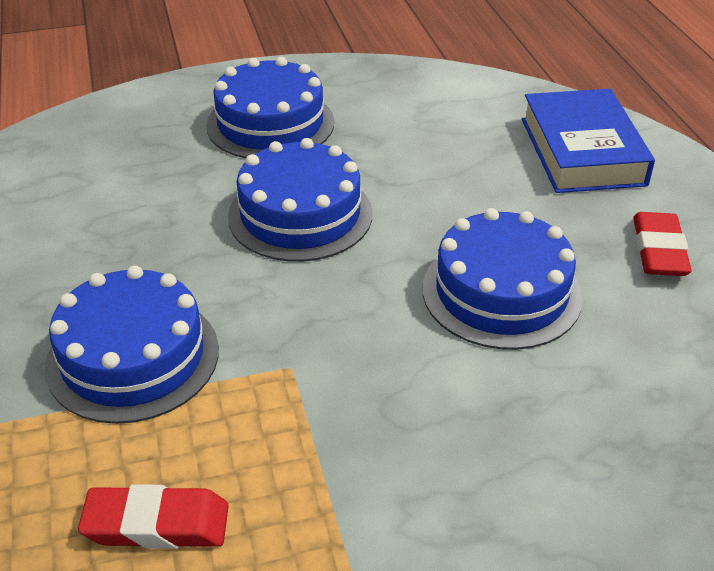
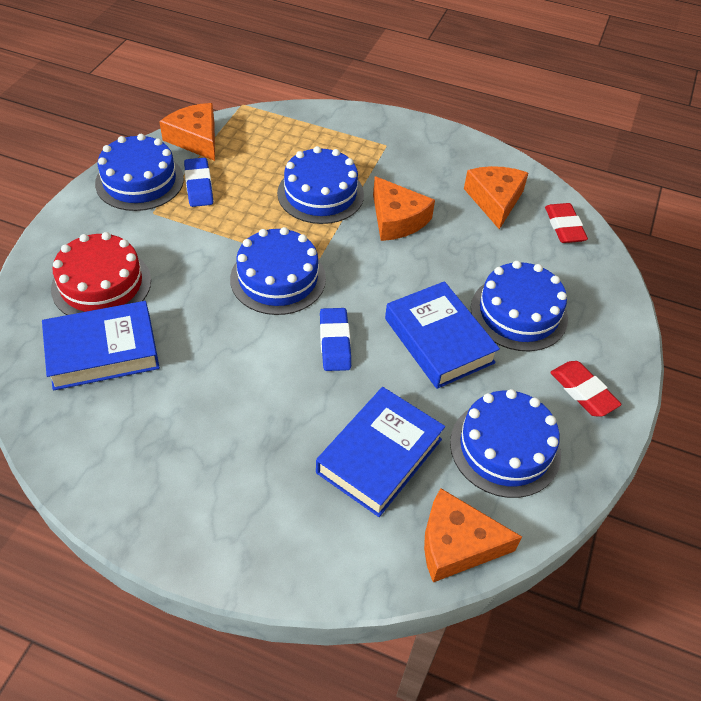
blue book: [522,89,655,193] = 1 -> [42,301,160,390] [316,387,445,517] [385,281,500,389] = 3
blue cake: [45,266,219,424] [206,57,334,159] [228,138,372,262] [423,208,583,350] = 4 -> [95,134,184,211] [230,227,326,315] [277,146,364,224] [450,389,561,498] [471,261,568,351] = 5
blue eraser: none = 0 -> [184,158,213,207] [320,308,351,371] = 2
orange cheese: none = 0 -> [159,103,215,161] [373,176,435,241] [424,488,522,582] [464,166,528,229] = 4
red cake: none = 0 -> [51,232,151,315] = 1

